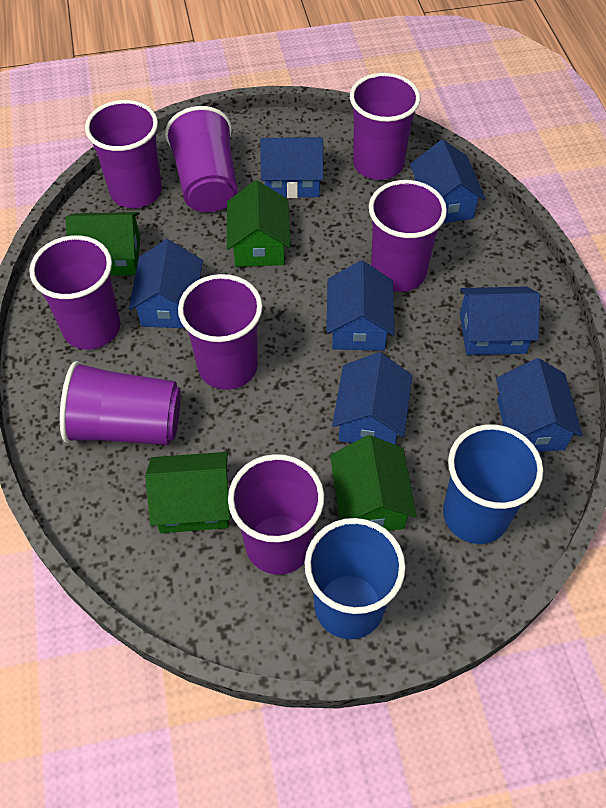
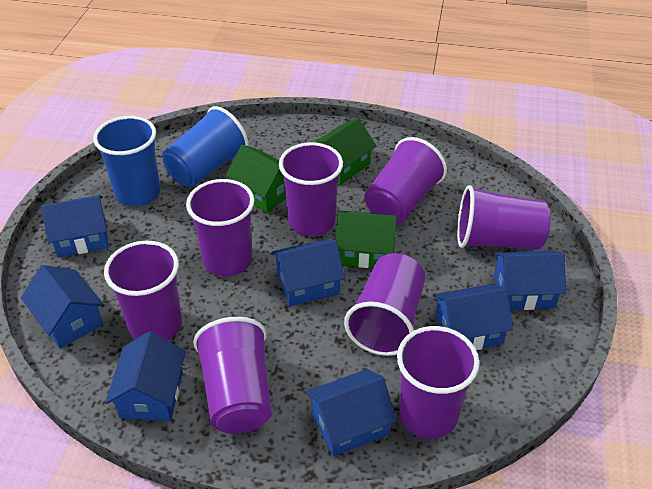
green house: [66,212,140,276] [145,452,230,533] [227,180,290,267] [330,435,417,531] = 4 -> [226,145,286,213] [314,118,376,185] [336,211,397,268] = 3

